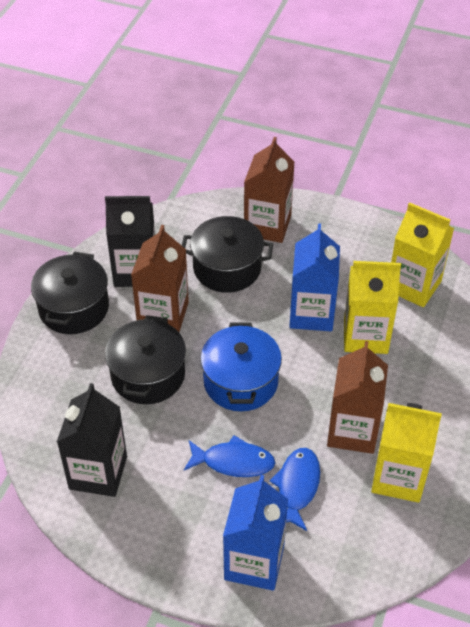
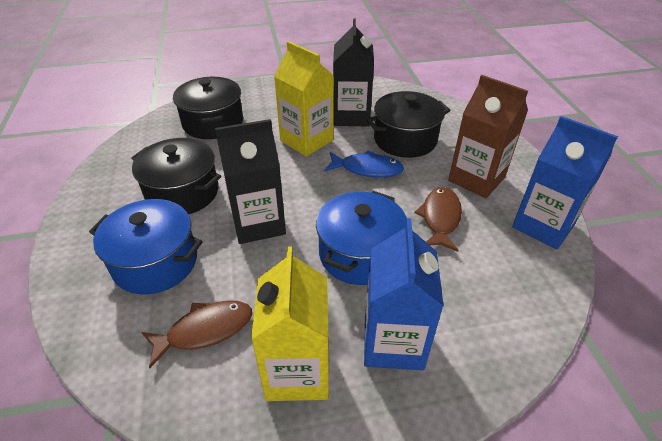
blue fish: [184,435,275,477] [270,448,320,531] = 2 -> [324,150,404,178] = 1
blue pot: [200,322,282,411] = 1 -> [89,199,203,295] [316,191,407,285] = 2
brown carton: [131,225,189,332] [244,137,295,243] [327,341,388,454] = 3 -> [448,75,528,198] = 1
brown fish: none = 0 -> [141,300,252,369] [414,187,462,252] = 2
yellow carton: [344,261,401,354] [371,403,442,503] [391,202,454,307] = 3 -> [251,246,329,401] [274,41,334,157] = 2

